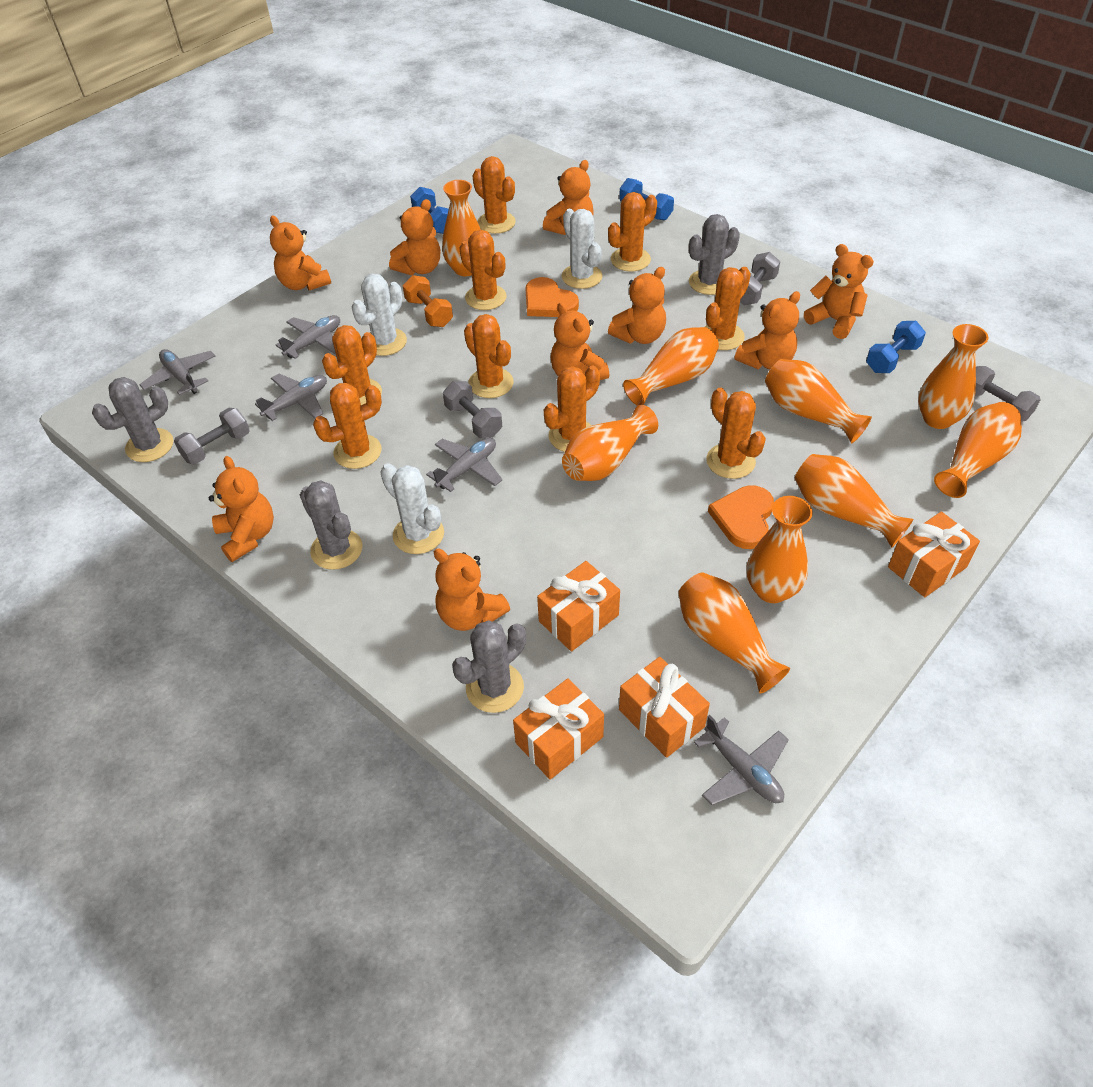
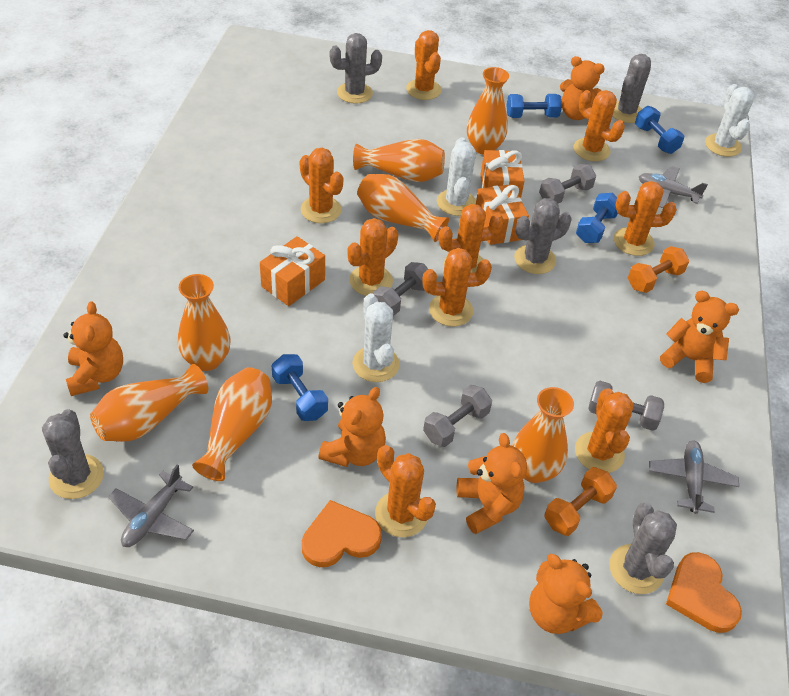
blue dumbbell: [410,187,449,234] [619,178,674,220] [866,321,926,373] = 3 -> [272,354,328,421] [506,94,562,118] [576,193,618,243] [635,106,684,154] = 4
grey cactus: [92,377,173,462] [300,480,363,570] [452,620,526,713] [689,214,740,295] = 4 -> [42,409,104,499] [330,33,382,104] [514,198,572,274] [609,503,677,594] [612,54,651,123] = 5
grey plane: [139,349,215,395] [255,374,327,421] [276,315,340,359] [426,438,503,492] [694,715,789,805] = 5 -> [108,465,194,547] [639,166,708,208] [649,440,739,514] = 3
orange dumbbell: [403,275,453,327] = 1 -> [544,467,617,536] [628,246,689,293] = 2
orange gift: [513,678,604,780] [537,561,620,651] [619,657,710,758] [888,512,980,597] = 4 -> [260,236,325,306] [476,184,529,245] [480,150,525,198] = 3
orange teddy bear: [209,456,274,562] [270,215,331,290] [389,199,440,275] [433,548,510,631] [543,160,594,235] [551,302,610,380] [608,267,666,344] [735,291,800,369] [804,244,874,339] = 9 -> [64,301,123,396] [318,387,386,467] [456,433,527,534] [529,554,603,634] [560,56,605,120] [660,291,739,383] = 6
orange vase: [442,180,481,276] [562,405,658,481] [623,327,719,406] [678,572,790,693] [747,496,813,603] [765,359,872,443] [795,454,914,548] [918,324,988,429] [934,402,1022,498] = 9 -> [90,364,208,442] [178,274,231,371] [192,367,272,481] [353,139,445,182] [357,174,449,242] [467,67,509,155] [512,387,574,483] = 7

